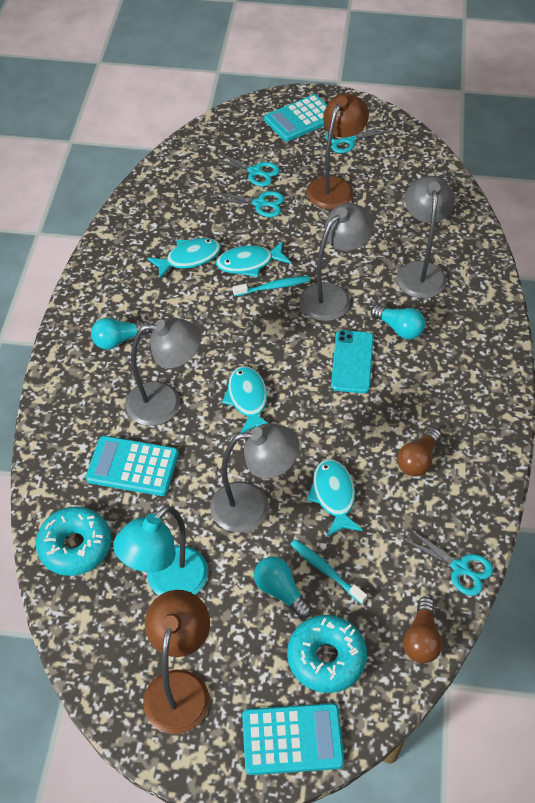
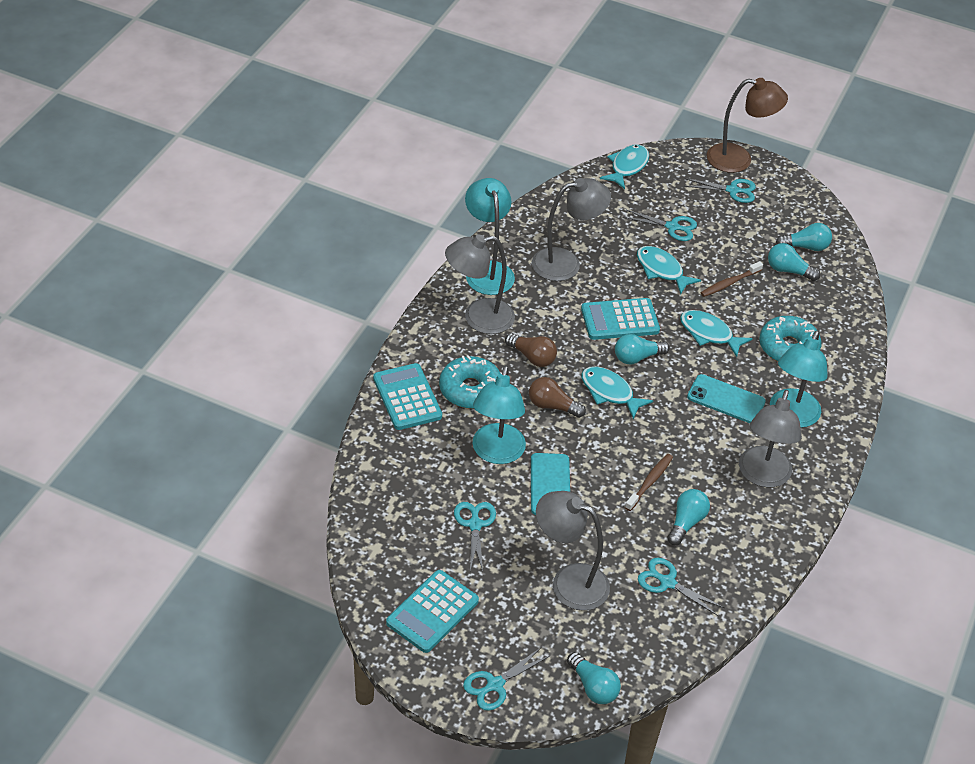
brown lamp: [143,590,210,734] [306,93,369,209] = 2 -> [707,78,788,173] = 1
brown toothbrush: none = 0 -> [625,454,673,511] [701,261,763,297] = 2
turquoise lamp: [113,505,208,596] = 1 -> [465,178,515,295] [473,365,526,464] [770,331,828,428] = 3
turquoise light bulb: [91,318,151,350] [254,556,312,619] [371,304,425,339] = 3 -> [567,652,621,704] [615,334,670,364] [667,489,710,545] [768,243,820,281] [776,223,832,251] = 5
turquoise phone: [331,330,373,393] = 1 -> [531,453,570,515] [687,374,766,423] = 2
turquoise scissors: [209,191,284,217] [210,151,280,187] [325,125,395,153] [401,528,494,596] = 4 -> [454,502,496,572] [463,648,550,711] [623,210,697,241] [638,558,725,616] [684,178,756,203] = 5
turquoise toothbrush: [233,276,310,297] [290,539,367,604] = 2 -> none = 0

